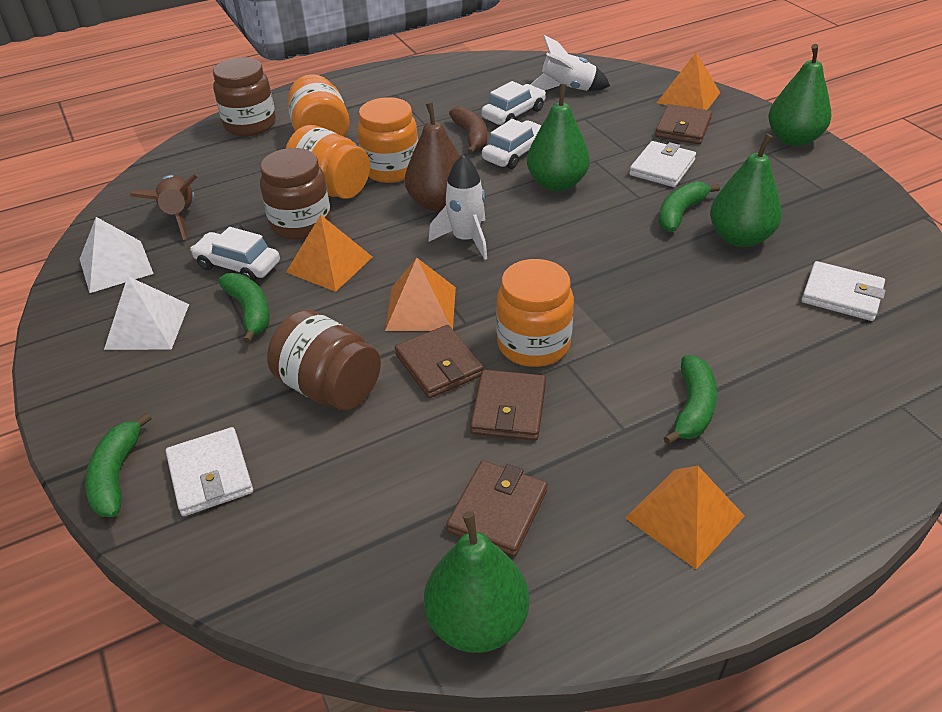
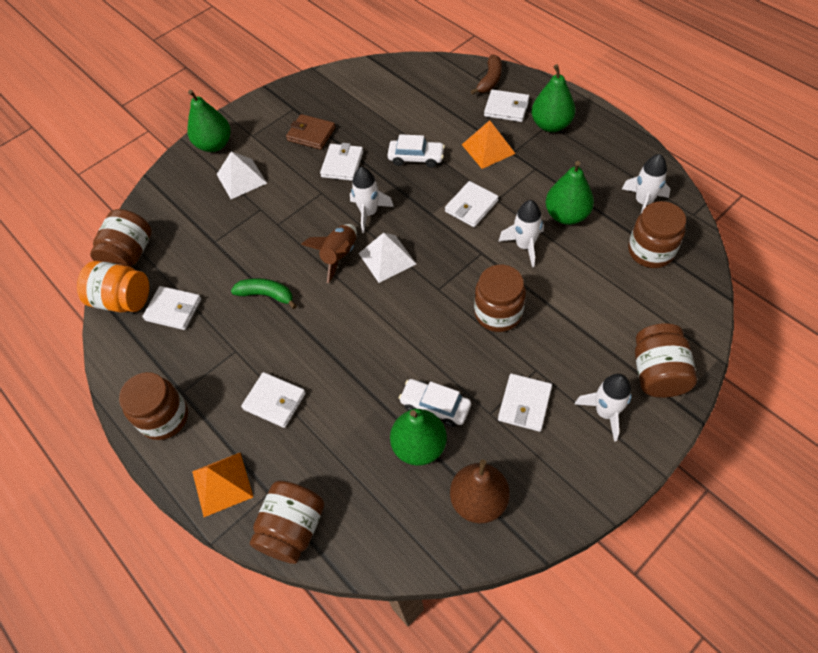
brown jar: [213,57,276,136] [260,148,331,240] [267,310,381,410] = 3 -> [90,209,152,267] [119,372,188,440] [250,481,324,564] [474,265,526,332] [628,201,686,268] [635,323,697,398] = 6
brown wallet: [395,325,484,398] [446,460,547,556] [470,370,546,440] [655,104,712,144] = 4 -> [286,114,336,150] = 1
green banana: [85,413,151,517] [218,273,270,344] [658,181,720,232] [664,355,717,445] = 4 -> [231,278,297,309] = 1
orange jar: [285,125,370,199] [287,74,350,137] [357,97,418,183] [496,259,574,367] = 4 -> [77,261,149,313] = 1
orange pyramid: [286,215,373,292] [385,258,456,331] [625,466,745,569] [657,52,720,110] = 4 -> [192,453,253,517] [462,120,516,169] = 2
white car: [190,227,280,282] [481,81,546,125] [482,119,542,169] = 3 -> [388,134,445,168] [399,379,471,427] = 2
white rocket: [428,155,487,260] [530,35,610,91] = 2 -> [350,167,394,233] [498,200,544,267] [575,374,632,442] [622,154,670,213] = 4
white wallet: [166,427,253,516] [629,141,696,187] [801,261,886,321] = 3 -> [142,286,201,330] [241,372,306,428] [320,143,363,181] [445,181,499,227] [484,89,529,122] [498,374,552,432] = 6

